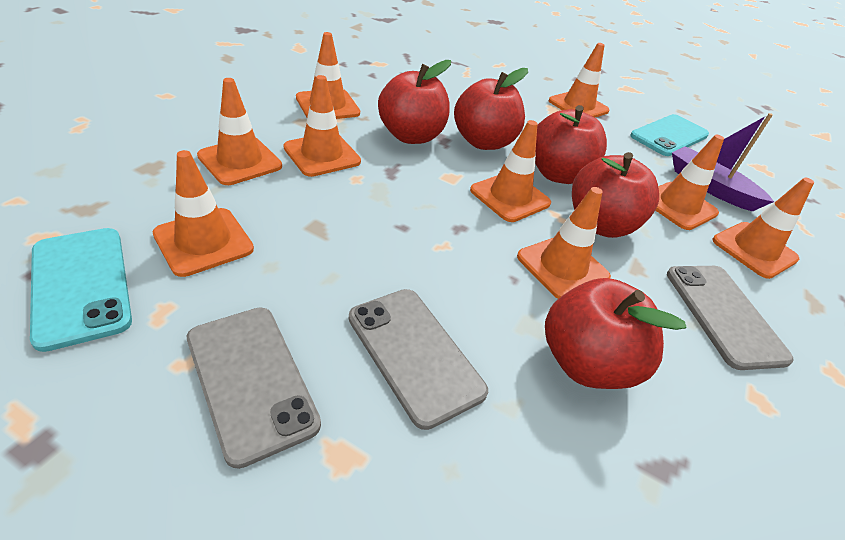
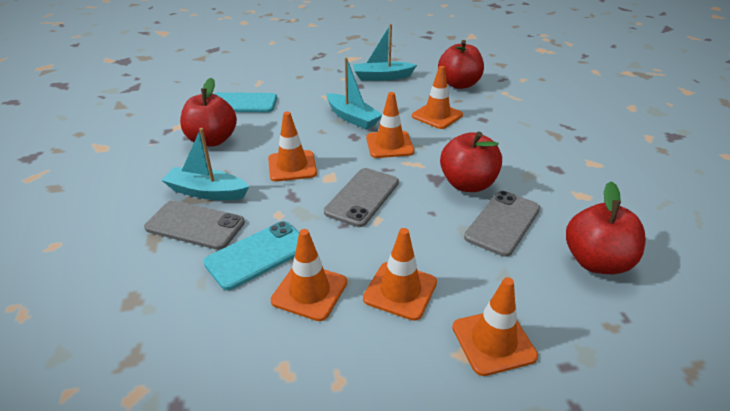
orange traffic cone: [153,150,254,277] [197,78,282,185] [283,75,361,177] [296,32,360,119] [470,120,551,222] [517,187,611,299] [549,43,610,117] [655,135,724,230] [712,178,814,279] = 9 -> [268,111,317,182] [271,229,347,321] [363,228,437,321] [366,92,414,158] [412,66,463,129] [452,277,538,376] = 6
purple boat: [672,113,774,211] = 1 -> none = 0
red apple: [378,60,451,144] [454,68,528,150] [535,105,607,184] [545,278,686,389] [572,152,659,238] = 5 -> [180,78,237,146] [438,40,484,89] [440,132,502,192] [566,181,646,274] = 4
turquoise boat: none = 0 -> [161,128,249,200] [326,57,382,129] [353,24,417,81] = 3

